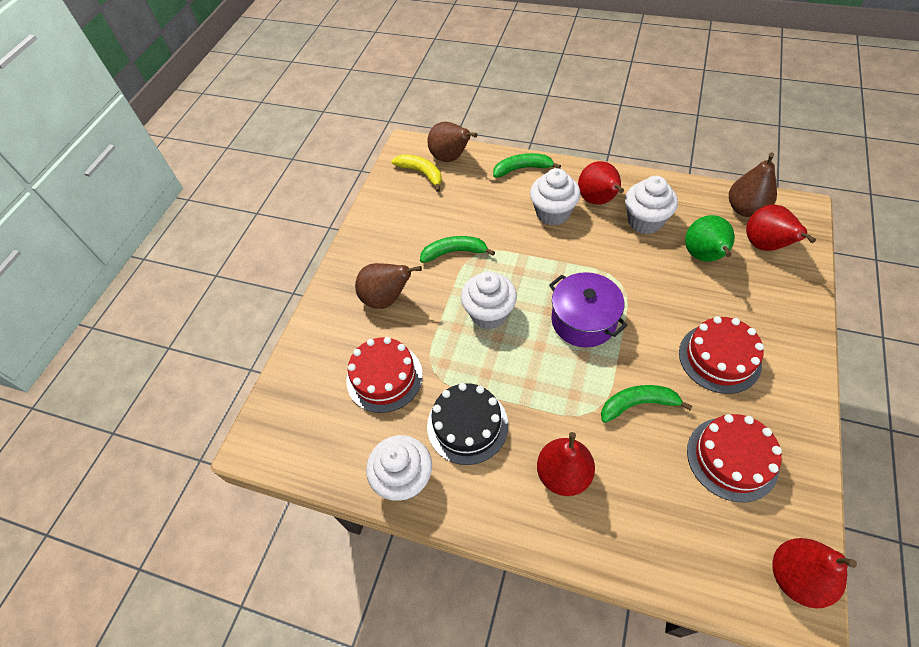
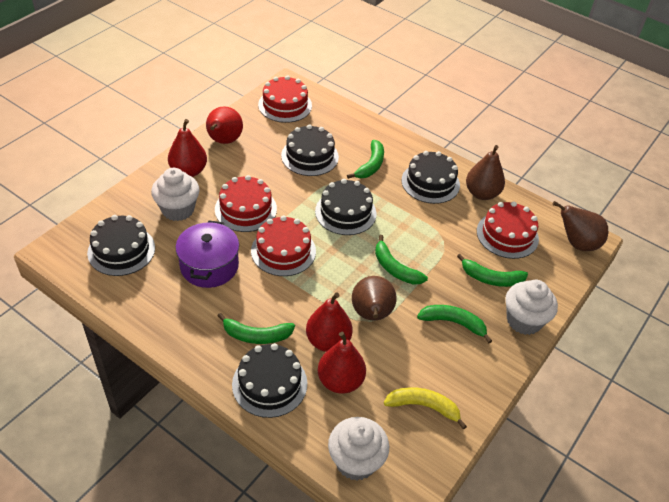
black cake: [427,383,508,465] = 1 -> [87,215,155,276] [232,343,307,418] [281,124,339,176] [315,179,376,235] [401,151,460,204] = 5
green banana: [420,236,495,263] [493,153,561,178] [601,385,692,423] = 3 -> [218,313,295,344] [347,140,384,179] [375,235,428,285] [417,305,492,343] [457,254,528,287] = 5
green pear: [685,215,735,262] = 1 -> none = 0
red cake: [346,337,423,413] [679,316,764,394] [687,414,782,502] = 3 -> [215,175,277,232] [251,215,316,276] [258,76,312,123] [477,201,539,259] = 4
white cupcake: [366,435,432,501] [461,271,517,329] [530,168,581,226] [625,176,678,234] = 4 -> [151,168,200,221] [328,417,389,481] [505,280,558,335] = 3

